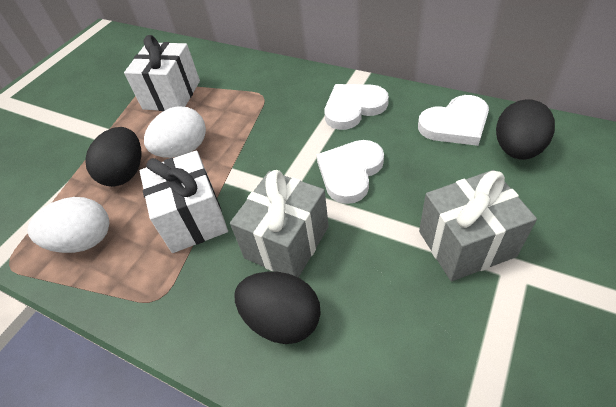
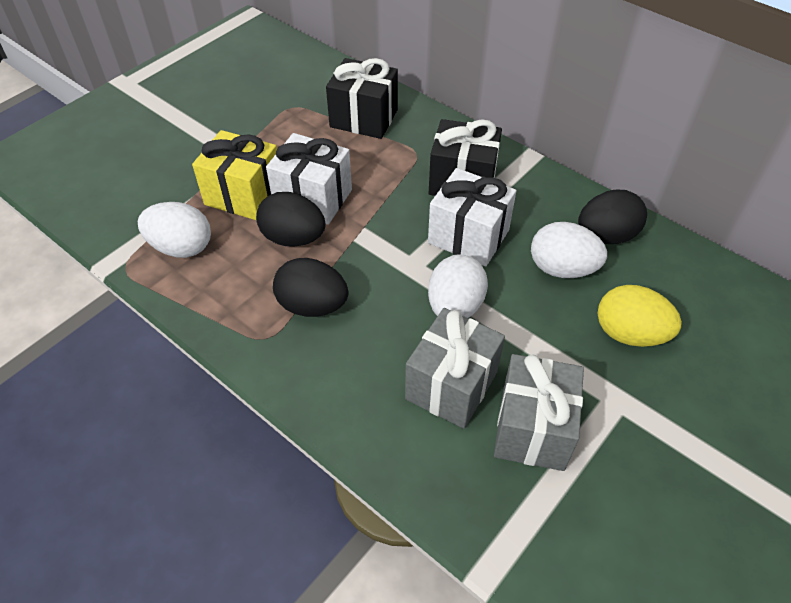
black gift: none = 0 -> [326,58,398,139] [429,119,502,196] = 2
white egg: [27,197,109,253] [144,106,206,158] = 2 -> [138,202,211,258] [428,254,488,318] [531,222,607,278] = 3
white heart: [316,140,384,204] [325,84,389,130] [418,95,489,146] = 3 -> none = 0
yellow egg: none = 0 -> [597,285,682,347] = 1
yellow gift: none = 0 -> [192,130,277,220] = 1

